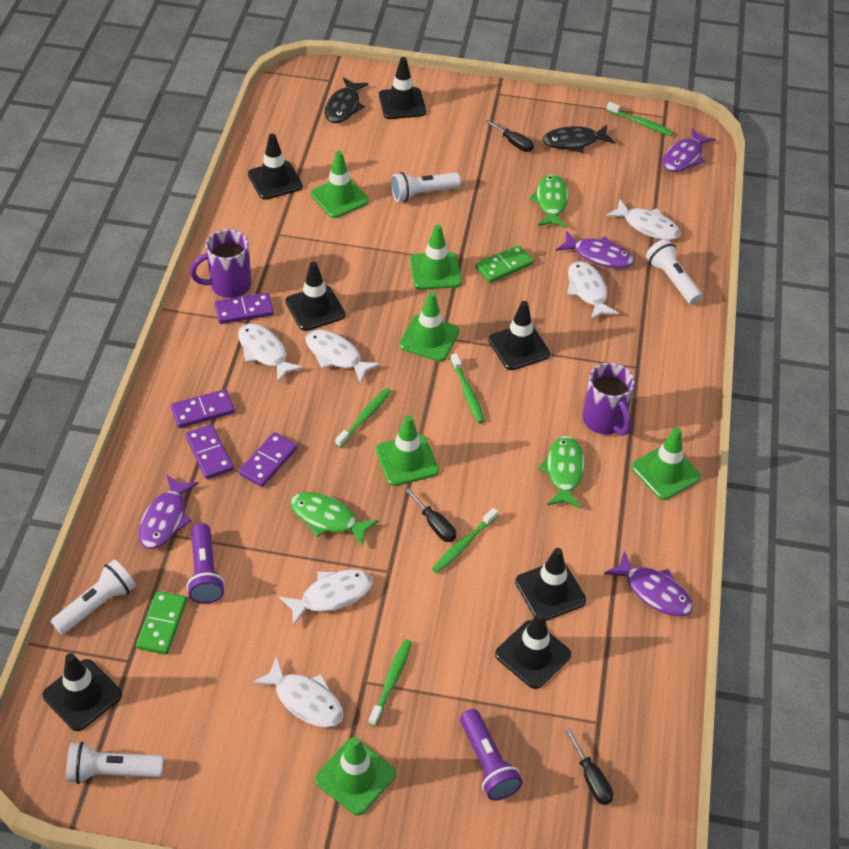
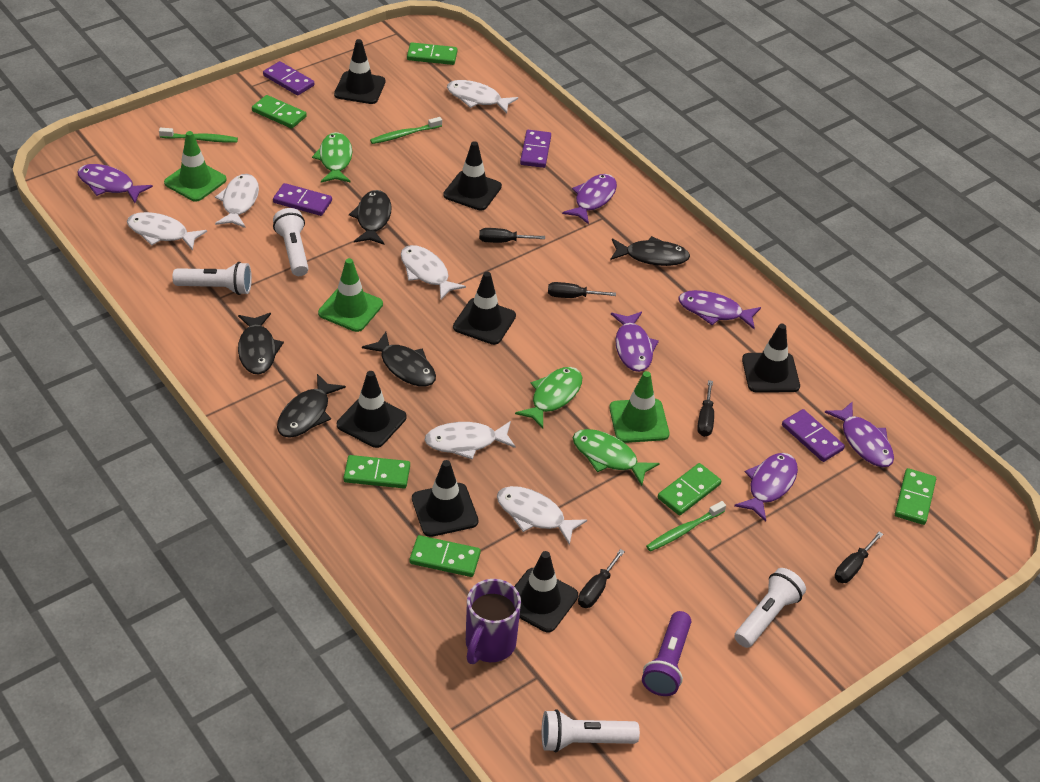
black fish: [324,77,368,123] [543,125,615,153] = 2 -> [238,313,284,375] [277,374,346,438] [349,190,391,245] [362,332,436,387] [610,236,690,266] = 5
black screwdriver: [405,488,456,542] [485,120,534,152] [566,729,613,805] = 3 -> [479,228,545,243] [548,282,616,298] [578,549,625,608] [697,380,714,437] [835,532,883,583] = 5
green domino: [136,591,187,655] [475,245,533,283] = 2 -> [252,95,307,129] [343,455,410,488] [407,42,458,65] [410,535,481,577] [658,463,721,515] [895,468,936,525] = 6
green toothbrush: [335,388,391,448] [368,639,412,727] [432,508,498,573] [451,353,485,423] [606,102,674,136] = 5 -> [159,128,238,143] [370,117,442,144] [646,501,726,552] = 3
green traffic cone: [311,151,369,218] [315,737,396,815] [376,415,439,486] [399,292,459,361] [410,224,462,290] [632,427,701,500] = 6 -> [164,131,227,202] [318,258,383,332] [609,371,669,443] = 3
purple fish: [138,474,198,549] [556,231,634,268] [604,551,693,616] [663,128,715,172] = 4 -> [77,164,153,203] [562,174,617,224] [611,312,659,372] [678,290,761,329] [734,453,798,522] [825,402,894,467] = 6
purple flashlight: [187,523,225,604] [460,709,523,801] = 2 -> [642,611,691,696] = 1
purple mug: [190,229,251,298] [583,363,635,436] = 2 -> [466,579,521,664] = 1

